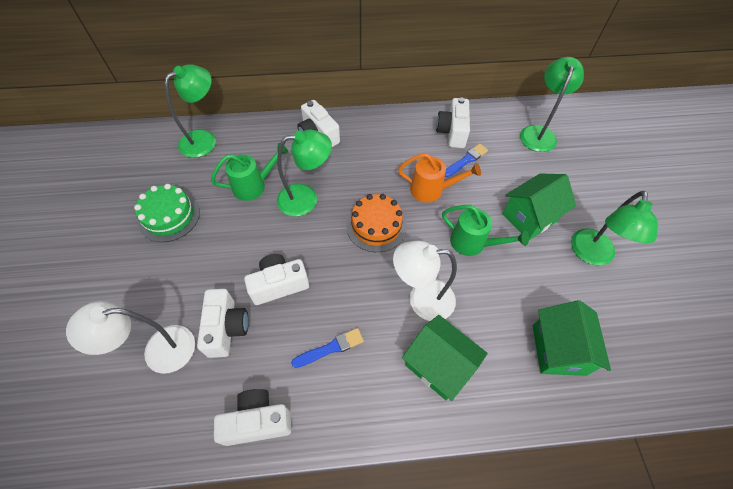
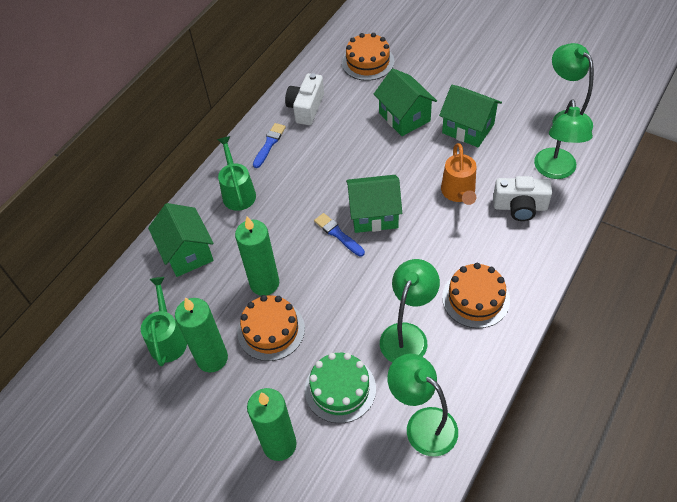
green candle: none = 0 -> [175,297,228,372] [235,216,279,296] [247,388,297,461] = 3
green house: [402,315,488,401] [502,174,576,240] [533,300,611,376] = 3 -> [148,203,214,277] [346,175,402,233] [374,68,437,136] [439,85,502,147] = 4
orange cake: [346,194,407,252] = 1 -> [237,295,305,361] [342,33,394,81] [442,263,510,328] = 3
white camera: [197,289,249,358] [214,389,291,446] [244,254,309,305] [297,100,340,147] [436,97,470,148] = 5 -> [285,73,324,125] [493,176,552,221] = 2
white lamp: [66,301,195,374] [393,241,457,321] = 2 -> none = 0

